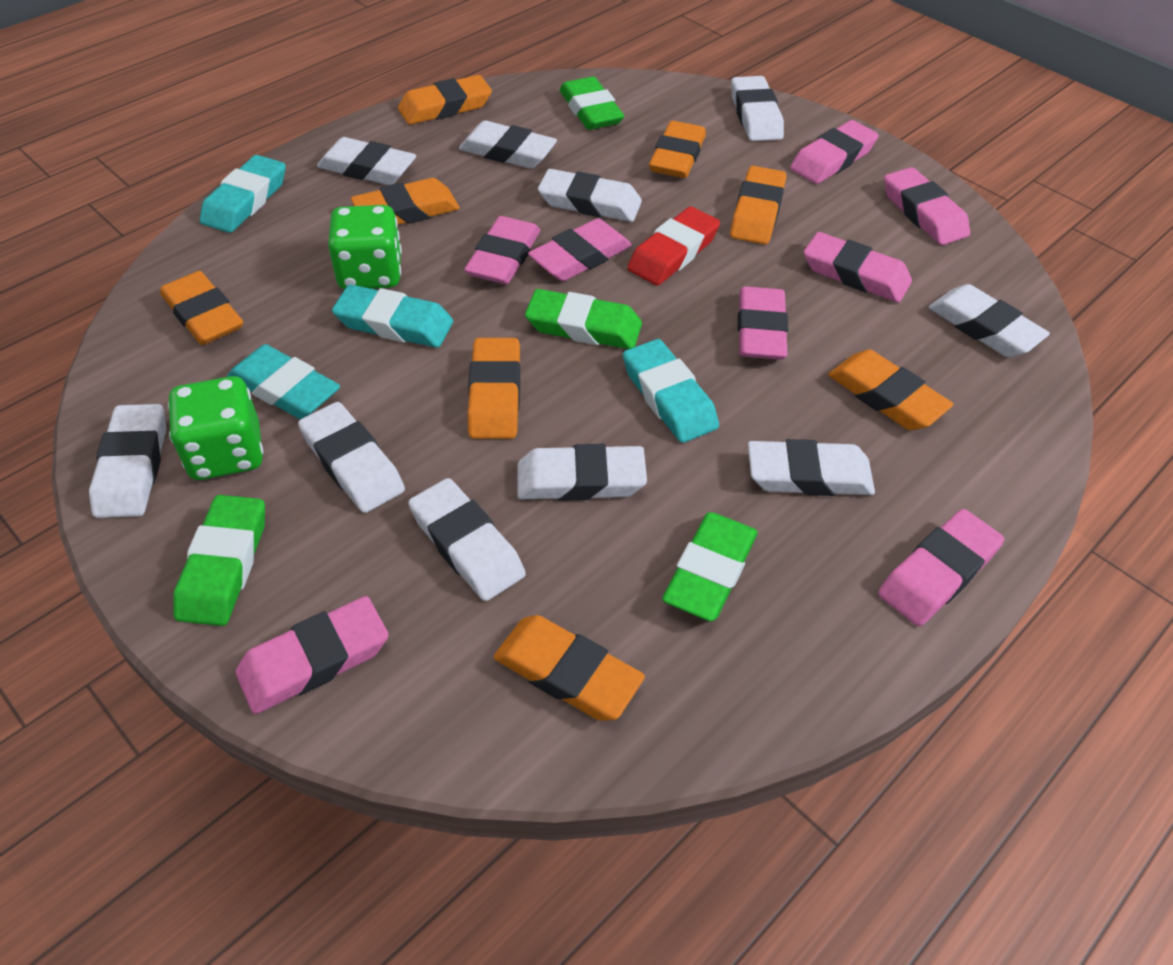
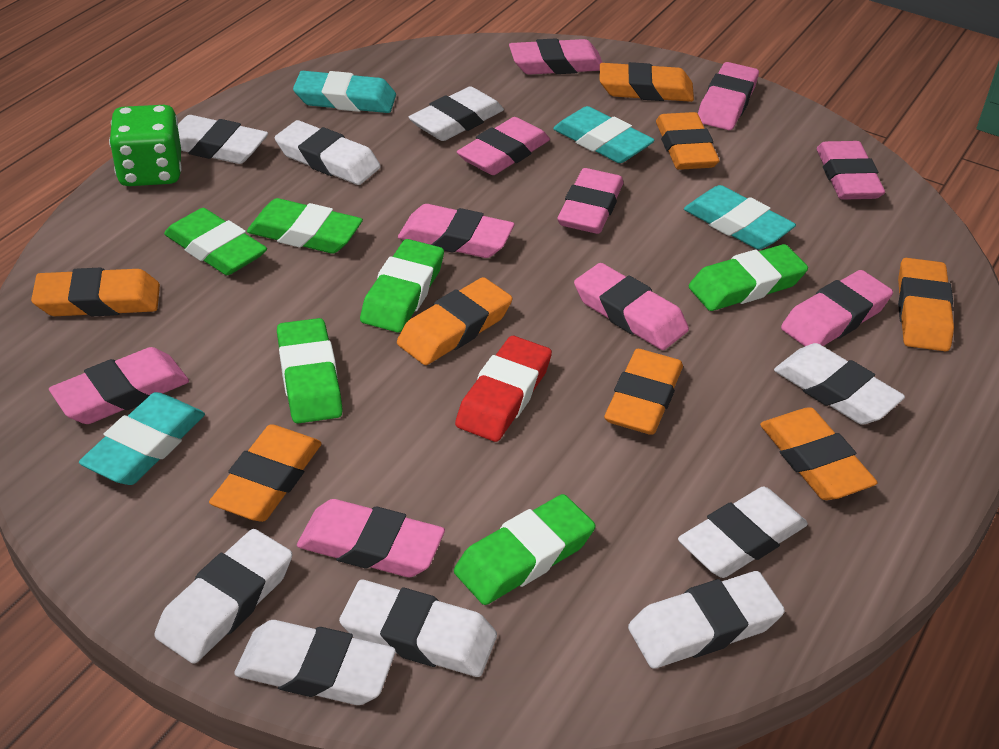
green dice: [168,376,263,480] [328,205,402,289] = 2 -> [109,105,182,186] = 1
green eraser: [173,495,265,626] [525,289,642,349] [560,77,624,130] [662,512,758,621] = 4 -> [164,208,267,275] [247,198,363,254] [277,318,343,423] [360,239,444,333] [454,494,596,605] [689,244,808,311] = 6
pink eraser: [236,596,389,714] [464,216,540,284] [528,218,632,281] [738,286,788,360] [790,120,879,184] [804,232,912,303] [878,509,1004,626] [884,167,970,245] = 8 -> [49,347,189,424] [297,499,445,577] [398,204,514,258] [457,117,550,175] [509,38,603,75] [557,168,623,234] [574,263,689,350] [698,62,759,130] [781,270,893,346] [817,141,885,200] = 10
white eraser: [89,404,166,518] [298,402,405,513] [317,137,416,185] [408,478,526,601] [459,121,557,168] [517,444,647,501] [538,169,642,222] [731,76,784,141] [748,439,875,496] [929,284,1050,357] = 10 -> [154,529,292,664] [178,115,268,164] [234,620,396,705] [275,120,381,185] [339,580,497,677] [409,86,504,141] [628,571,785,669] [678,486,808,578] [774,343,905,425] = 9

